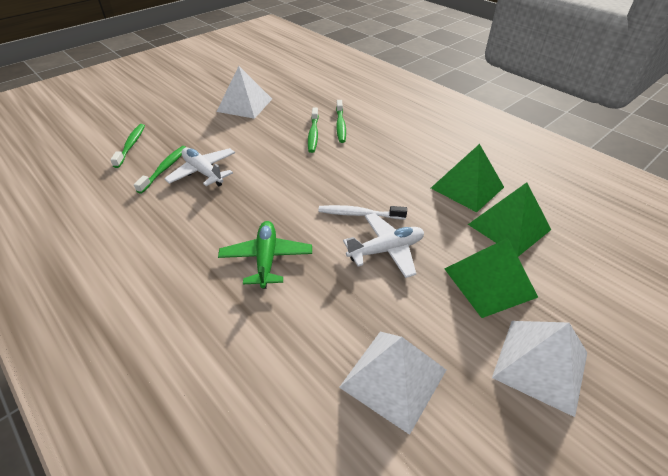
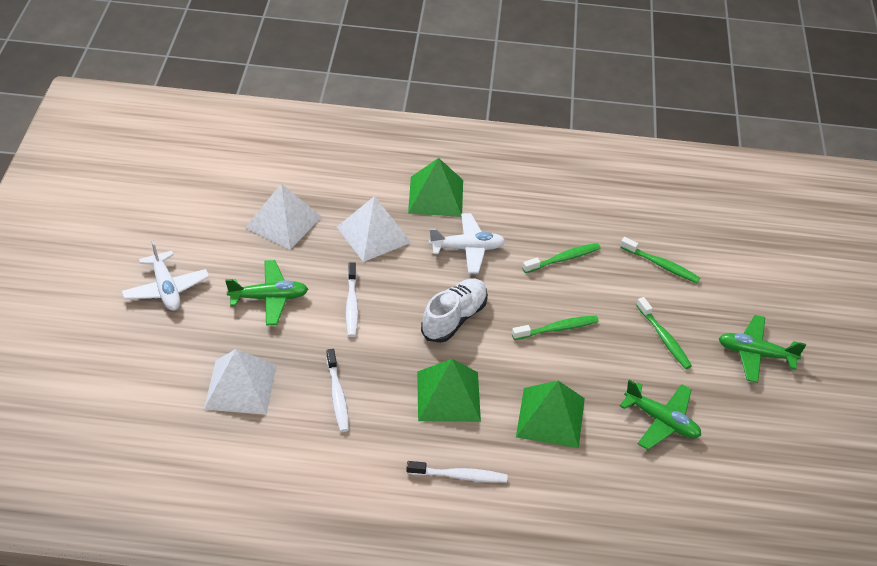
green plane: [218,221,312,289] = 1 -> [225,260,308,326] [620,380,701,450] [719,315,806,383] = 3
white shoe: none = 0 -> [421,278,488,343] = 1
white toothbrush: [318,205,407,219] = 1 -> [326,349,349,432] [346,262,358,337] [406,461,508,483] = 3

